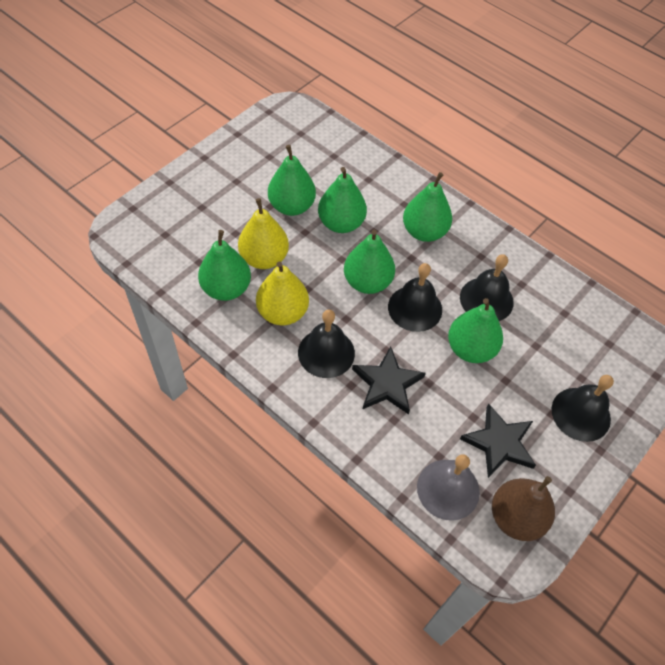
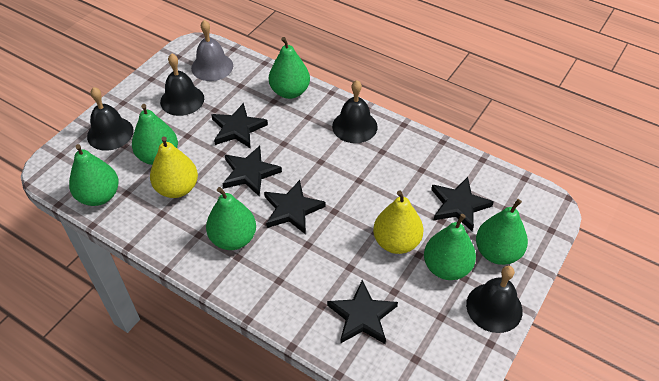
black star: [352,346,426,414] [460,404,536,478] = 2 -> [211,103,268,148] [222,146,282,196] [264,180,325,234] [327,280,398,344] [431,177,494,231] = 5
brown pear: [492,476,555,541] = 1 -> none = 0

